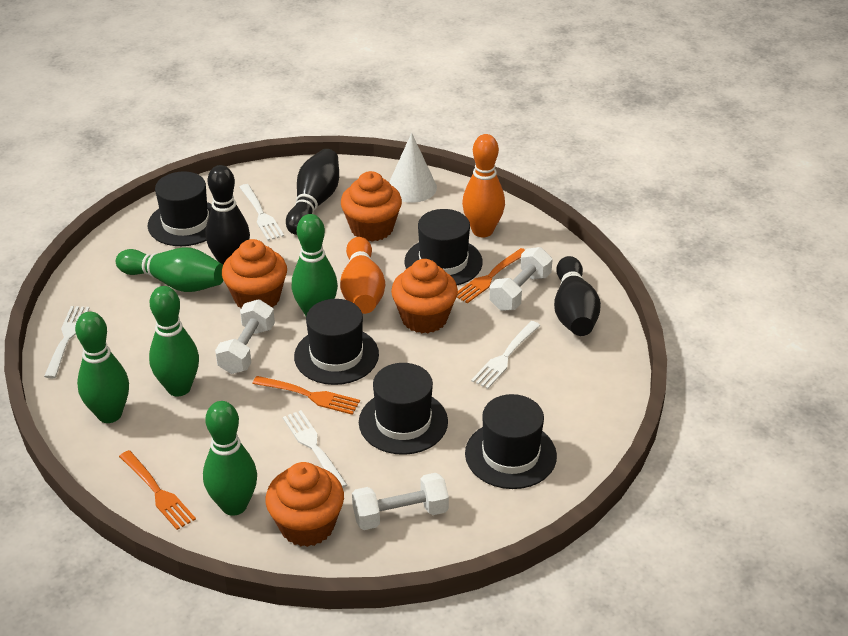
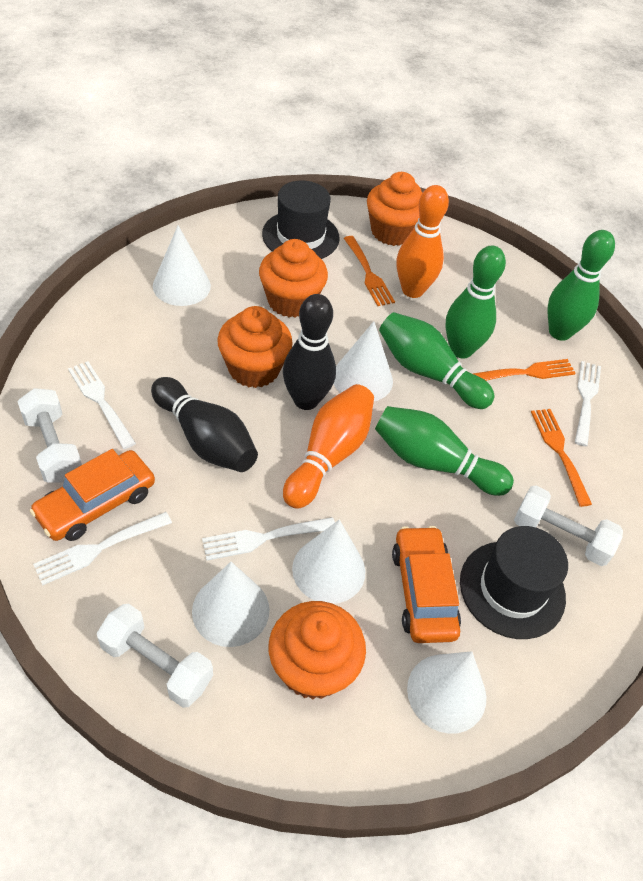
black bowling pin: [205,165,250,265] [286,149,339,235] [554,256,601,336] = 3 -> [151,377,258,472] [283,294,336,410] = 2
black hat: [148,171,212,246] [294,299,379,385] [359,363,448,455] [405,209,483,285] [465,394,557,489] = 5 -> [262,180,340,259] [460,526,568,639] = 2
green bowling pin: [75,312,129,423] [116,247,224,292] [149,286,199,397] [203,401,257,516] [292,214,338,316] = 5 -> [375,406,514,496] [379,312,495,409] [445,246,506,358] [547,230,615,341] = 4
orange car: none = 0 -> [30,449,155,541] [392,526,461,643] = 2
white cone: [389,133,437,203] = 1 -> [153,225,211,306] [192,562,269,647] [292,519,365,604] [333,321,393,401] [407,651,486,734] = 5

